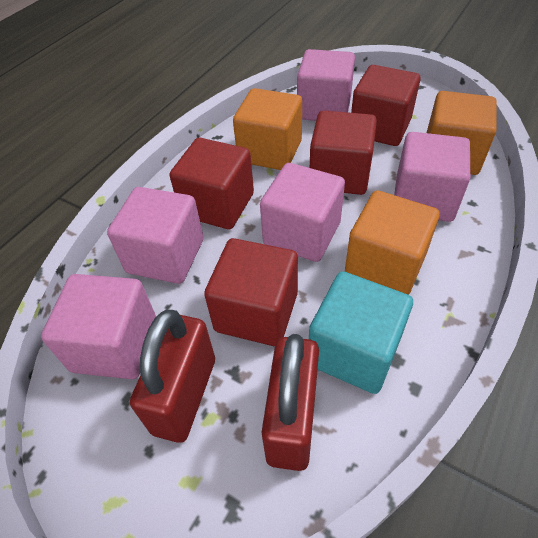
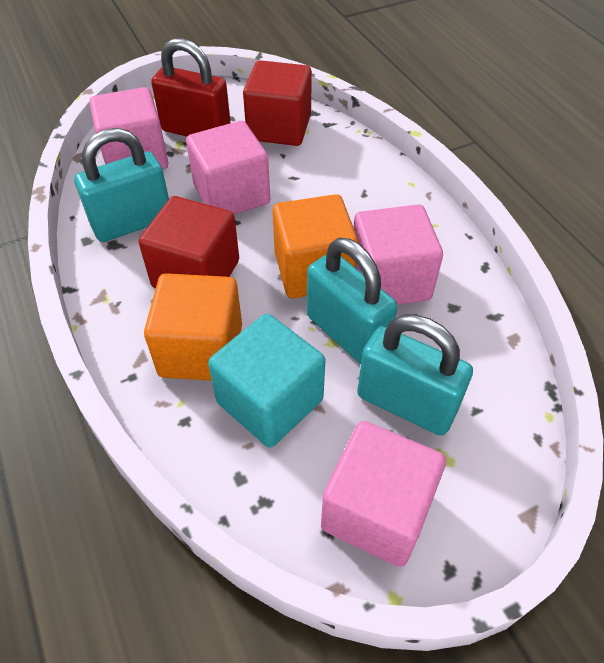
orange cube: [233,88,302,170] [345,190,440,295] [427,91,497,175] = 3 -> [144,273,242,381] [273,194,358,298] = 2
pink cube: [41,274,156,379] [107,187,203,284] [260,163,345,262] [297,49,355,121] [394,132,470,222] = 5 -> [90,87,168,169] [186,121,270,215] [321,421,446,567] [353,205,443,305] = 4
red cube: [170,138,254,229] [204,238,298,347] [310,110,377,195] [351,65,421,146] = 4 -> [139,196,239,289] [243,60,312,146] = 2
red padlock: [130,310,215,443] [262,334,319,471] = 2 -> [151,38,231,136] = 1
turquoise padlock: none = 0 -> [74,128,169,242] [307,238,398,364] [357,315,473,436] = 3

